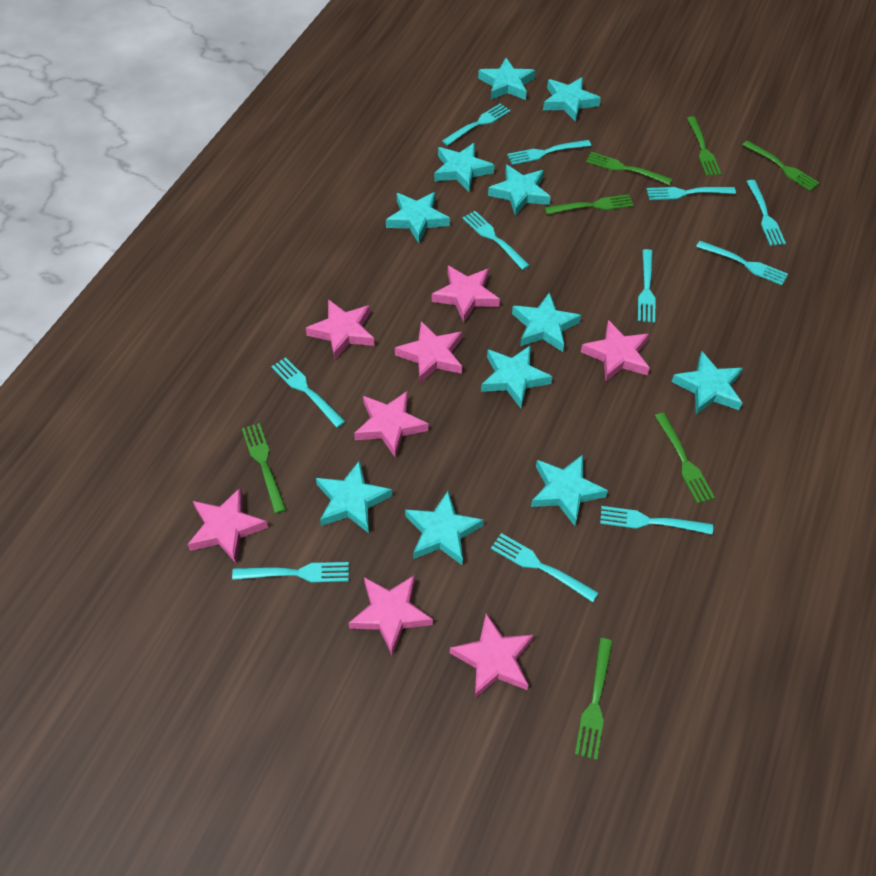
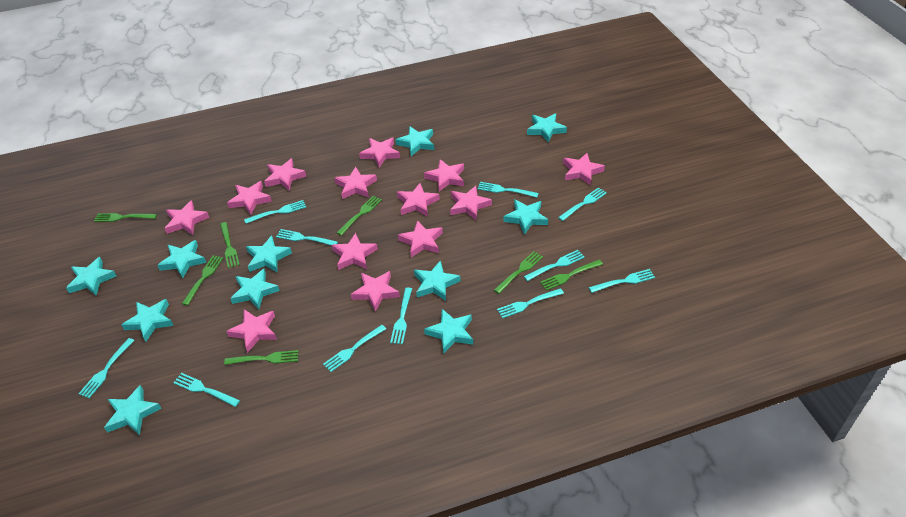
pink star: [187,487,268,563] [306,299,375,360] [348,575,433,655] [354,391,428,458] [395,321,462,383] [432,266,500,323] [450,613,533,698] [581,320,650,382] = 8 -> [165,200,209,235] [226,309,277,353] [227,181,272,215] [264,158,306,191] [331,233,378,270] [334,167,377,199] [351,271,400,312] [359,138,400,167] [397,183,440,217] [398,220,443,257] [424,159,464,192] [450,186,492,220] [563,153,605,185] = 13

